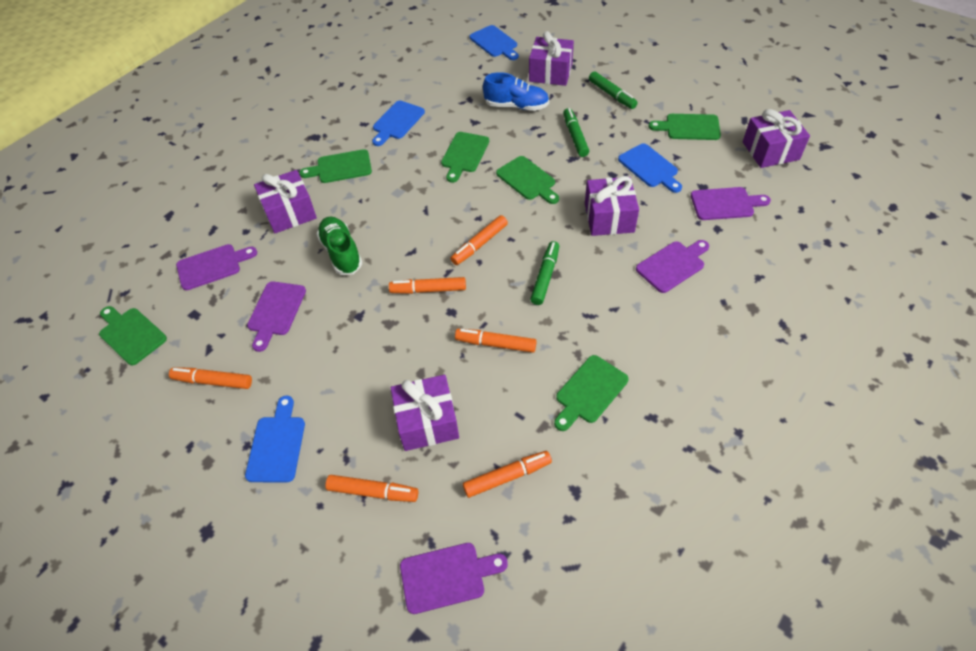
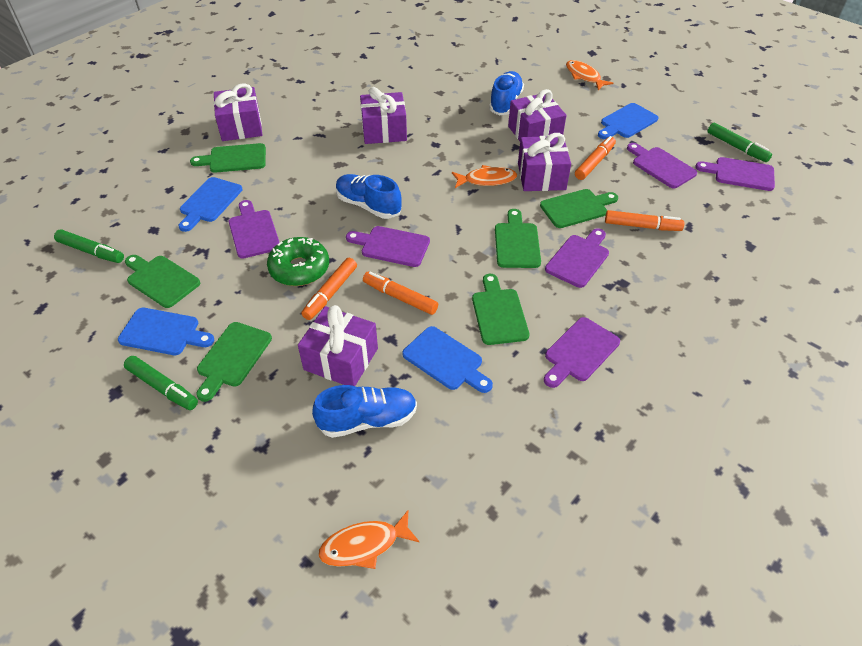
blue shoe: [483,72,549,111] = 1 -> [312,385,417,438] [336,174,402,219] [489,71,524,115] = 3
green donut: none = 0 -> [267,237,329,286] = 1
green shoe: [317,216,362,275] = 1 -> none = 0
orange fish: none = 0 -> [318,510,420,569] [452,165,517,188] [566,60,613,90] = 3
orange marker: [169,367,252,389] [326,475,418,502] [389,277,466,294] [450,215,508,265] [455,329,537,353] [463,451,552,498] = 6 -> [301,258,357,320] [363,271,438,315] [575,136,616,180] [605,210,684,231] = 4
purple cutting board: [176,244,257,290] [247,281,306,352] [400,543,508,614] [636,240,709,293] [691,187,771,220] = 5 -> [229,200,280,259] [346,226,430,267] [544,317,620,388] [545,228,609,288] [627,143,697,189] [695,157,775,191] = 6

